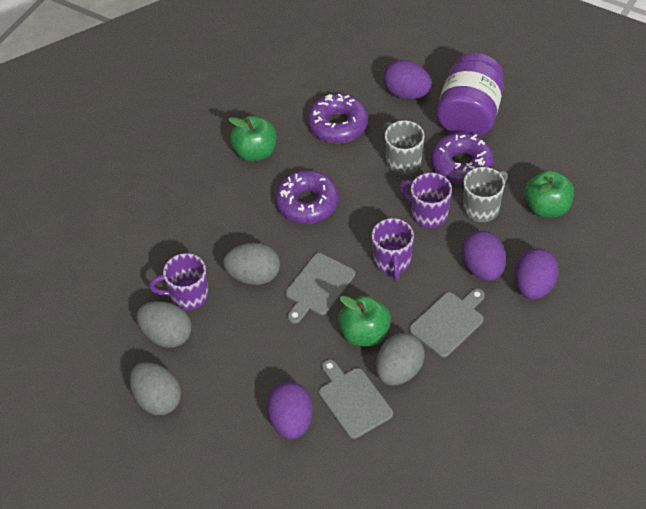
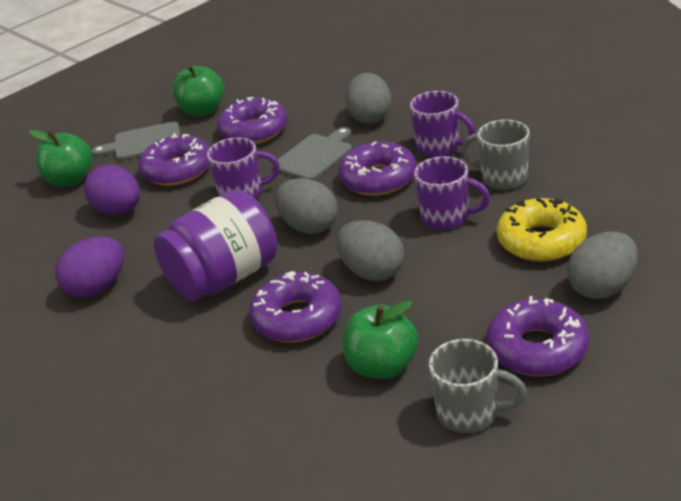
grey cutting board: [286,253,355,324] [319,360,393,439] [409,289,485,358] = 3 -> [92,121,180,160] [272,127,352,180] = 2
purple donut: [275,170,339,224] [308,94,368,143] [431,133,494,184] = 3 -> [138,133,210,186] [217,97,287,144] [249,271,342,342] [338,141,417,196] [486,296,589,376] = 5
purple egg: [267,382,313,439] [384,60,432,99] [462,231,506,281] [515,248,559,300] = 4 -> [55,237,124,298] [84,165,140,215] = 2
yellow donut: none = 0 -> [497,198,587,262] = 1

